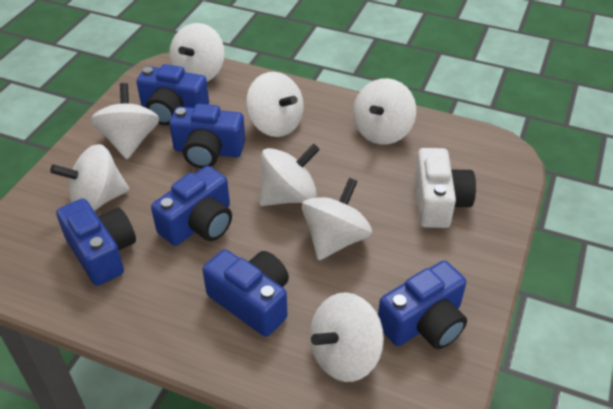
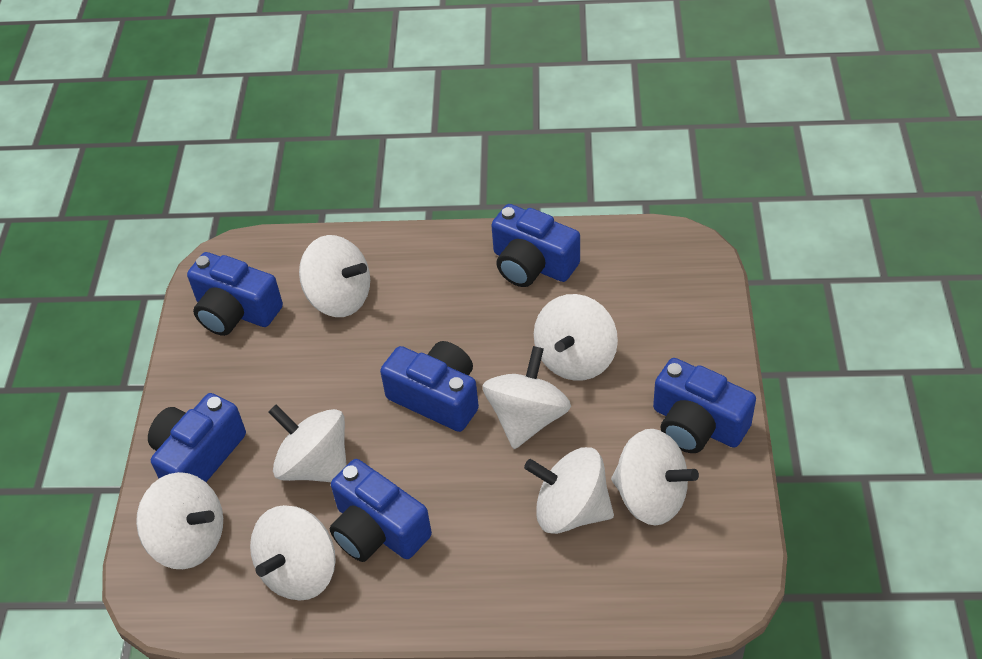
white camera: [414,148,476,228] = 1 -> none = 0

